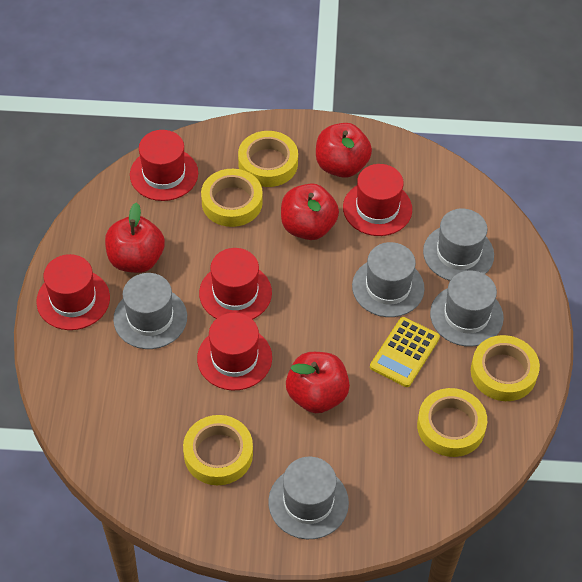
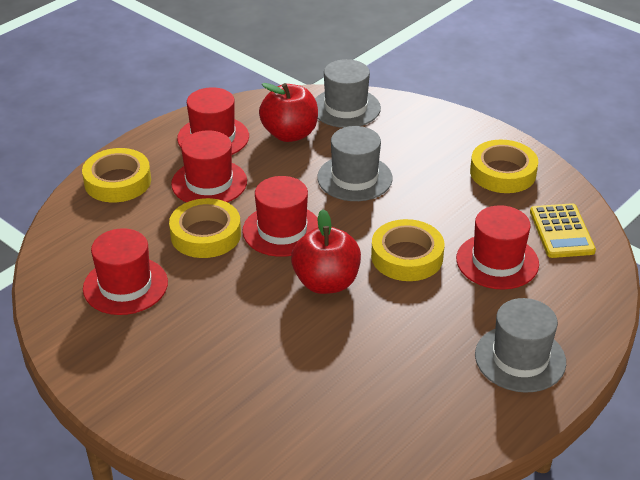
grey hat: [113,273,187,349] [268,457,349,539] [352,242,425,317] [423,209,494,281] [430,271,504,347] = 5 -> [315,59,381,128] [317,126,393,201] [475,298,566,393] = 3
red apple: [105,202,165,273] [281,183,339,240] [286,352,350,413] [316,123,372,178] = 4 -> [259,83,318,142] [291,209,361,294] = 2
yellow tape: [183,415,253,485] [201,169,263,227] [238,131,298,187] [417,388,487,457] [471,335,540,401] = 5 -> [82,148,151,202] [169,198,241,258] [371,219,444,281] [470,140,538,193] = 4

